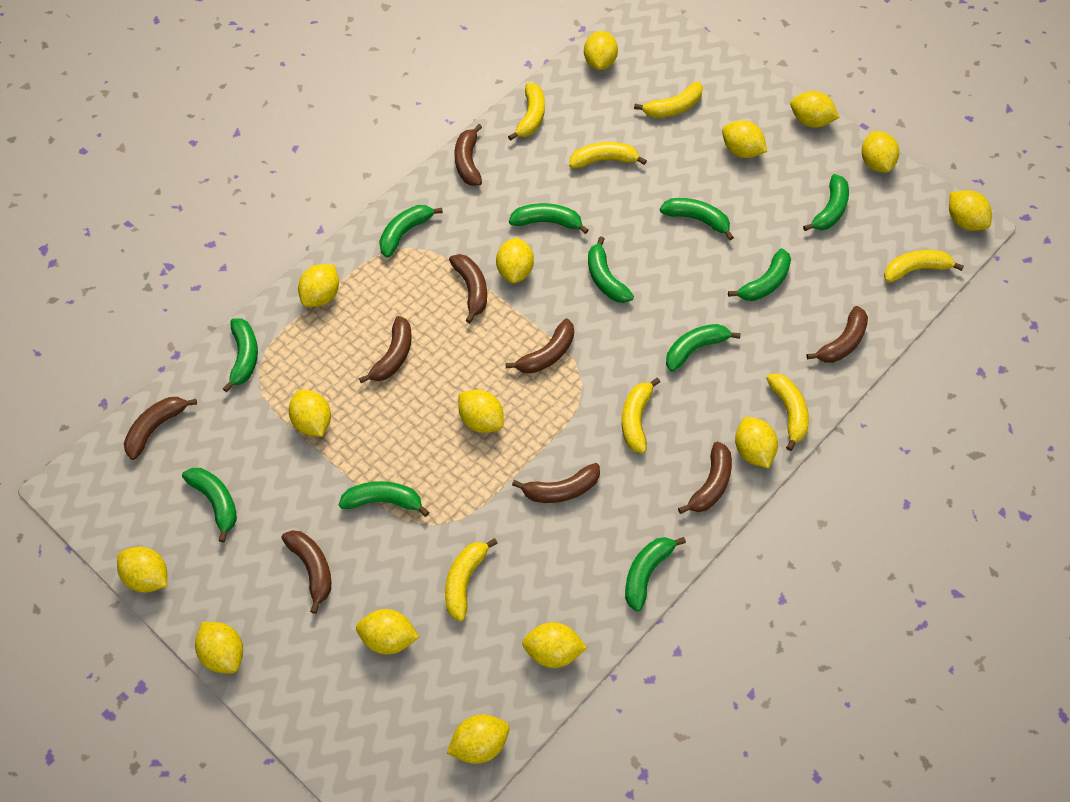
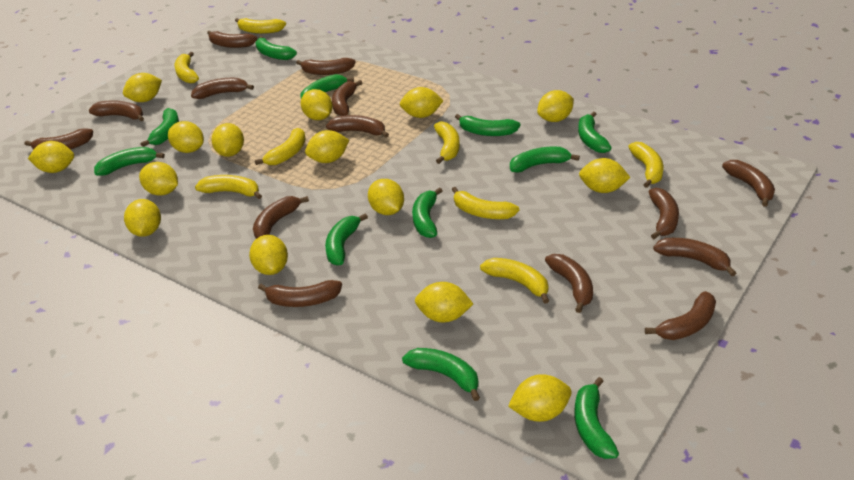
brown banana: [124,397,197,460] [282,530,331,614] [359,316,412,383] [449,254,487,323] [455,124,482,186] [505,319,574,374] [512,463,600,503] [678,442,732,514] [807,306,868,363] = 9 -> [25,128,93,150] [89,100,144,121] [191,78,254,99] [207,31,257,48] [253,196,309,239] [258,280,342,307] [296,58,355,75] [326,115,389,137] [332,80,362,116] [545,254,593,313] [645,291,716,340] [649,188,679,239] [653,238,736,276] [722,160,775,207] = 14
yellow banana: [445,538,498,622] [508,83,545,141] [569,142,647,168] [622,377,660,454] [634,82,703,118] [766,373,809,451] [884,250,964,282] = 7 -> [174,52,199,83] [195,175,262,199] [235,18,286,34] [255,128,306,165] [434,121,460,164] [452,187,519,219] [480,258,549,304] [628,142,663,188] = 8

